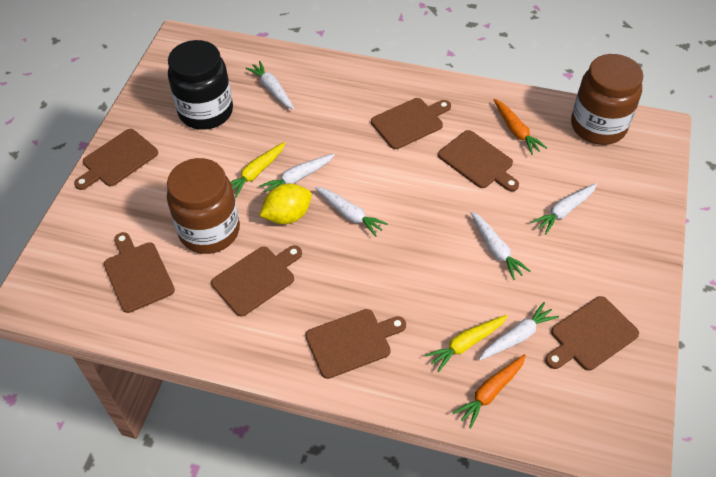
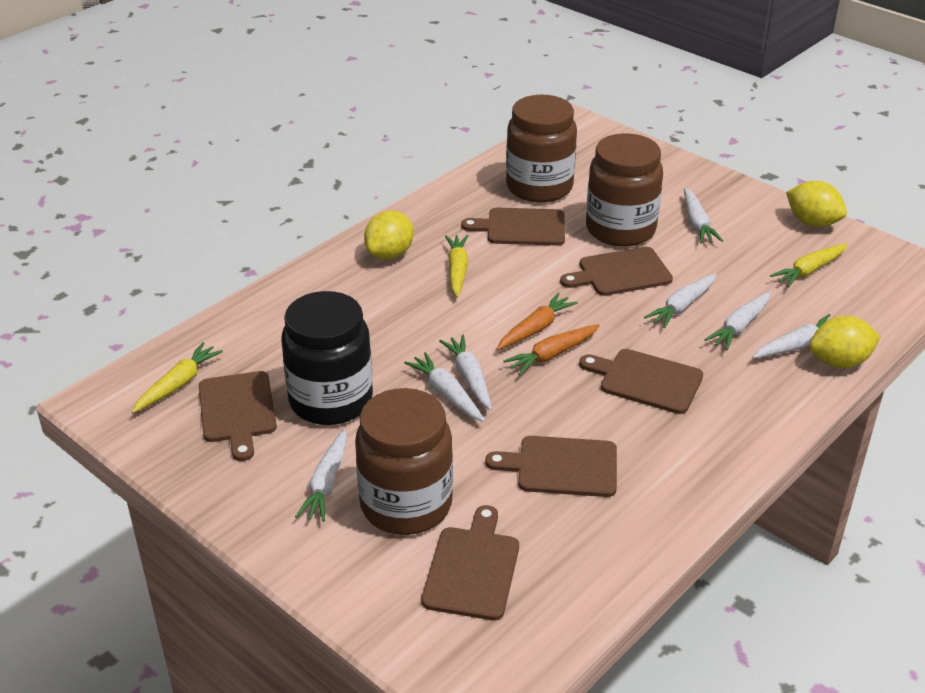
brown cutting board: [74,129,158,190] [104,232,175,313] [211,245,302,316] [306,309,406,379] [371,98,451,149] [438,130,519,191] [545,296,639,371] = 7 -> [199,371,277,461] [422,505,519,620] [461,208,565,246] [485,436,617,497] [560,247,673,296] [579,349,703,414] = 6
brown jar: [167,158,240,254] [571,54,643,145] = 2 -> [355,388,453,535] [506,95,577,203] [586,133,663,247] = 3
white carrot: [245,61,294,110] [259,154,335,192] [315,187,388,237] [470,211,530,280] [479,302,559,360] [531,183,597,234] = 6 -> [295,429,347,522] [404,352,485,422] [439,335,492,410] [644,273,716,328] [684,188,723,244] [704,291,771,350] [752,314,830,358] = 7
yellow carrot: [231,142,285,198] [425,315,508,372] = 2 -> [132,342,223,413] [445,235,468,297] [770,243,848,288] = 3
yellow lemon: [260,183,312,224] = 1 -> [364,210,414,259] [786,181,847,227] [809,316,881,368] = 3

